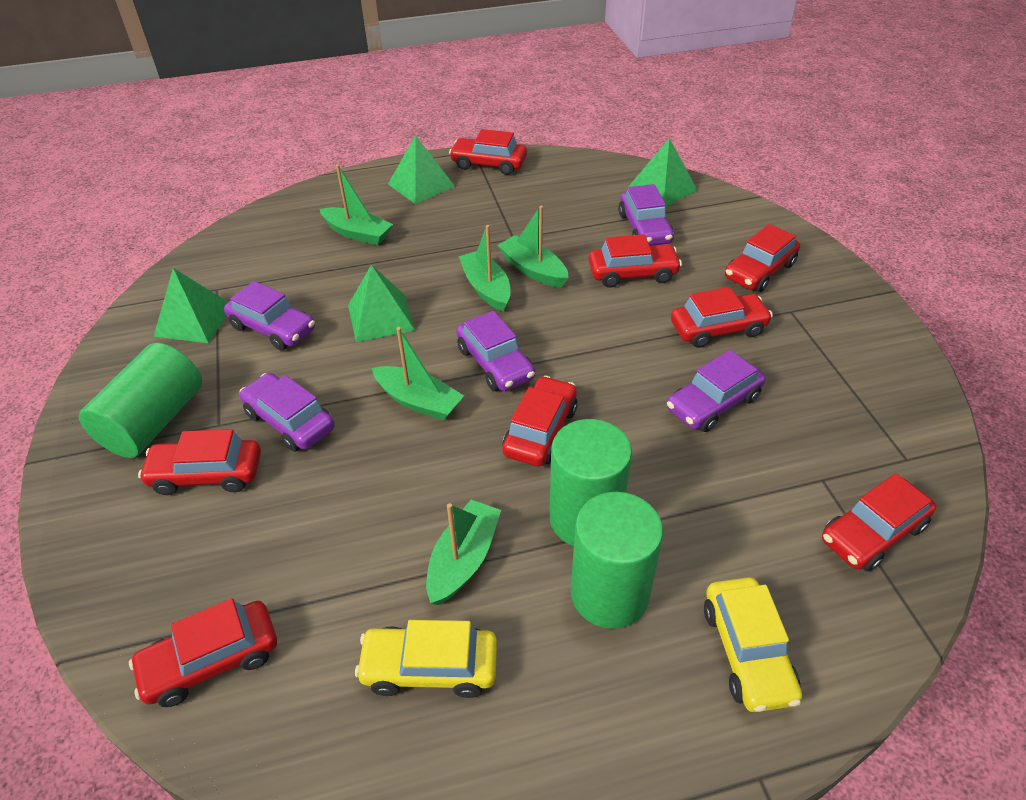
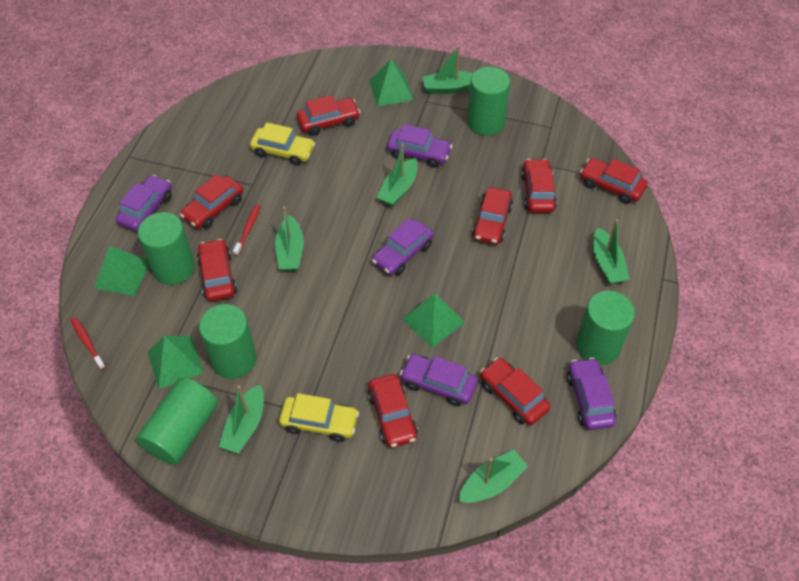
green boat: [320,164,393,245] [372,327,464,420] [426,500,501,605] [459,225,511,312] [497,206,569,288] = 5 -> [219,384,264,454] [275,206,304,271] [376,144,418,207] [422,45,473,94] [458,450,528,503] [593,219,629,284] = 6
green cylinder: [79,343,202,458] [549,419,632,546] [571,492,663,629] = 3 -> [136,377,218,465] [138,212,195,285] [199,304,256,379] [467,67,510,136] [576,291,635,365] = 5
red toothbrush: none = 0 -> [71,317,106,370] [233,204,261,256] = 2

